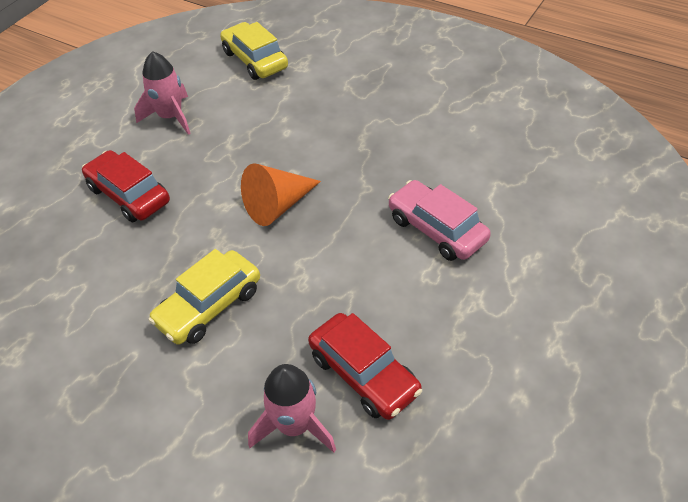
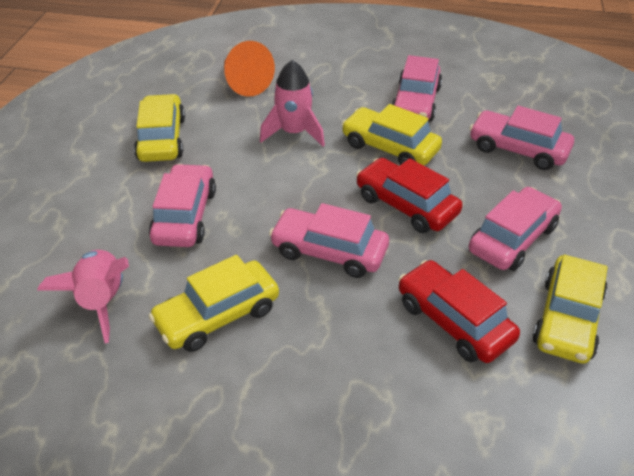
pink car: [388,180,491,261] = 1 -> [149,164,216,247] [269,203,389,278] [391,55,442,122] [469,106,574,170] [469,187,562,271] = 5
yellow car: [148,249,260,345] [220,22,288,80] = 2 -> [134,94,185,162] [149,255,279,352] [342,104,442,165] [532,255,608,364] = 4

